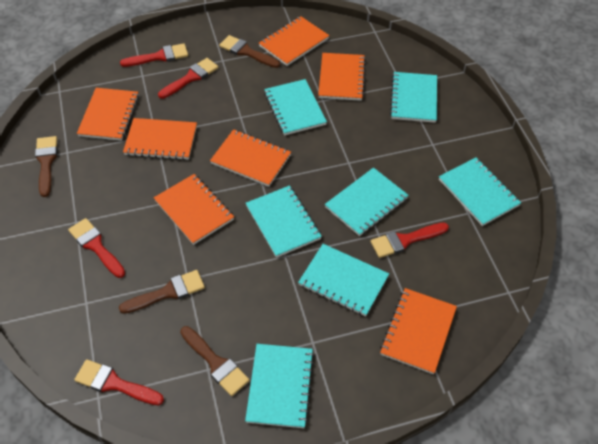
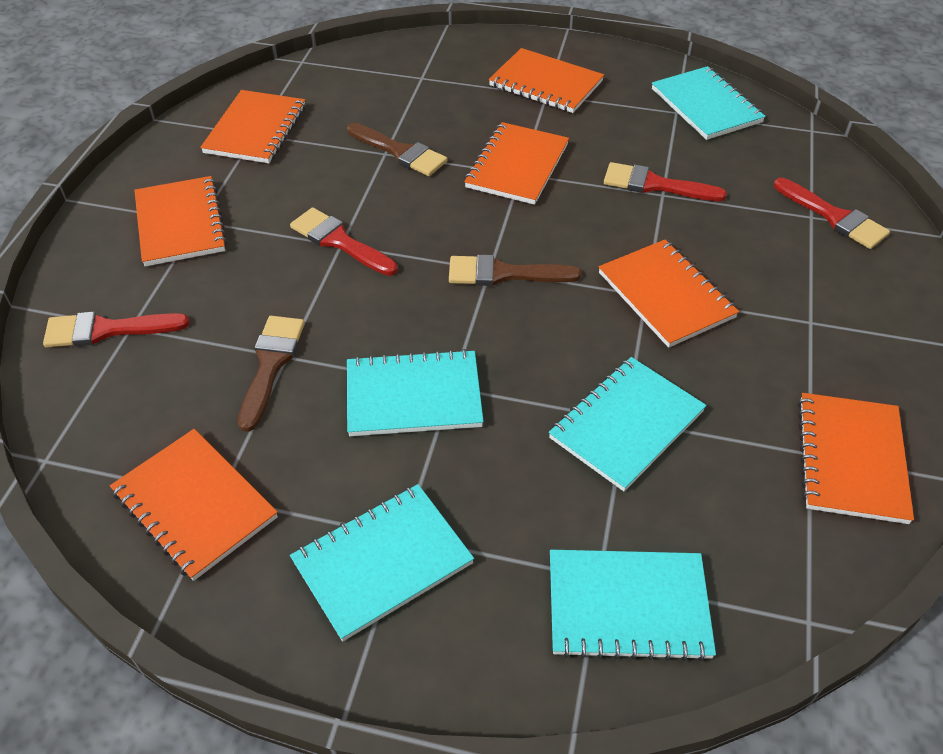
brown brush: [35,136,57,197] [119,270,205,314] [180,326,250,396] [219,35,280,68] = 4 -> [238,316,305,432] [347,123,447,176] [449,255,581,286] = 3
red brush: [68,218,125,278] [74,359,164,406] [120,43,188,67] [158,58,218,99] [371,222,449,258] = 5 -> [43,311,190,347] [290,207,398,276] [604,162,727,201] [774,178,890,249] = 4
turquoise notebook: [245,344,314,428] [246,186,322,258] [264,79,327,135] [298,244,389,316] [325,168,409,236] [390,72,437,123] [439,157,521,226] = 7 -> [290,484,474,642] [347,349,484,436] [549,357,707,491] [550,550,716,662] [652,66,766,140] = 5

